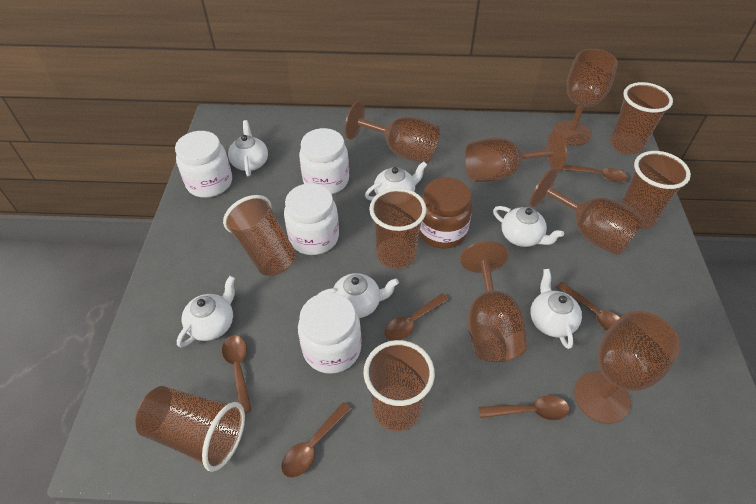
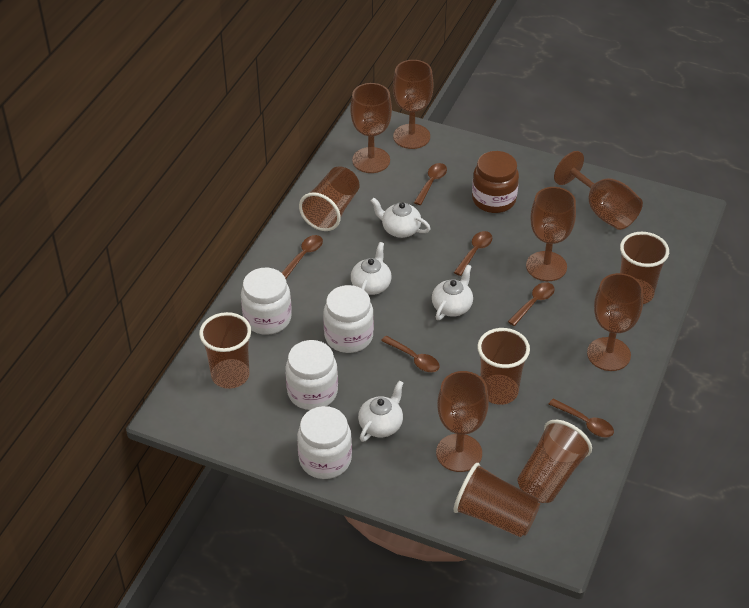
white teapot: [177,276,235,348] [228,120,268,176] [318,273,399,318] [365,162,427,200] [493,206,564,247] [530,269,582,349] = 6 -> [351,242,391,295] [358,381,403,442] [371,198,431,238] [432,264,473,320] = 4

